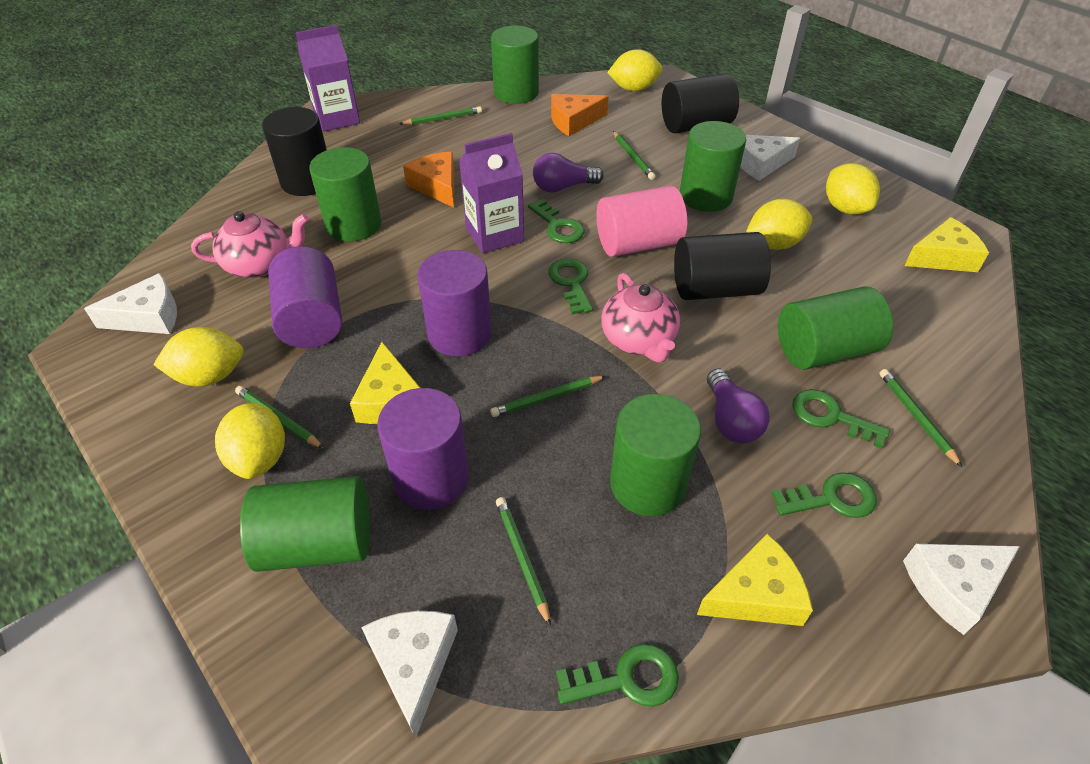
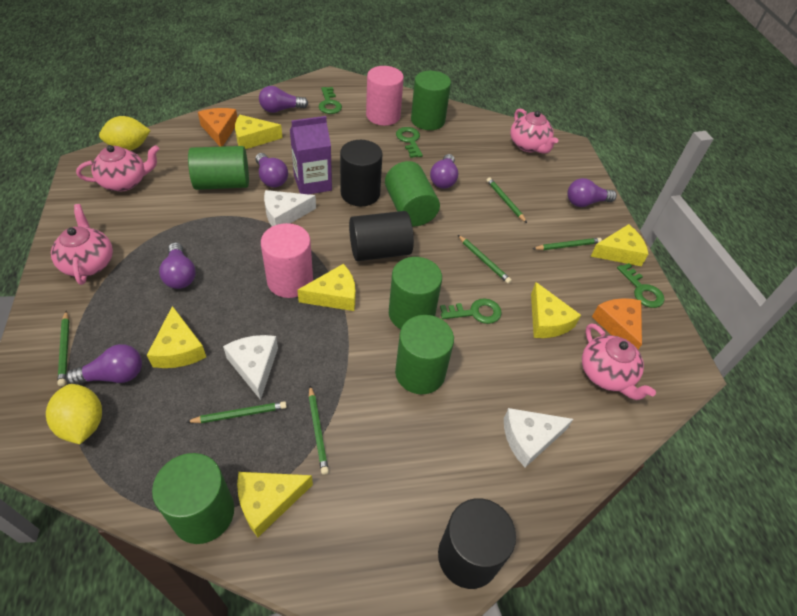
green key: [528,199,585,243] [548,258,593,314] [556,644,679,707] [771,472,877,518] [792,389,890,448] = 5 -> [319,87,342,114] [396,127,423,158] [440,298,502,324] [617,263,665,308] = 4
pink cylinder: [596,185,687,257] = 1 -> [261,223,313,298] [366,66,404,126] = 2
pink teapot: [191,211,309,278] [601,273,680,363] = 2 -> [51,204,113,285] [76,145,159,191] [510,109,558,154] [582,323,656,400] = 4
purple carton: [296,25,360,132] [459,133,524,253] = 2 -> [290,116,332,194] = 1
purple cylinder: [268,246,342,348] [377,388,469,510] [417,250,492,356] = 3 -> none = 0
purple light bulb: [533,153,604,193] [707,368,770,443] = 2 -> [65,344,142,384] [159,242,196,289] [255,153,288,187] [259,86,308,113] [430,154,458,189] [567,178,617,207] = 6
white cheese: [84,273,177,334] [361,611,458,738] [740,135,800,181] [903,544,1020,635] = 4 -> [223,335,278,400] [264,190,316,226] [504,408,573,468] = 3
yellow cheese: [350,342,420,424] [697,534,813,626] [904,217,989,272] = 3 -> [147,306,206,368] [235,115,282,149] [237,472,313,537] [297,264,356,311] [531,282,581,338] [590,224,648,266] = 6
yellow lemon: [153,327,244,387] [215,402,285,479] [607,50,663,91] [746,199,812,250] [826,163,880,215] = 5 -> [46,384,102,444] [99,116,151,150] = 2

